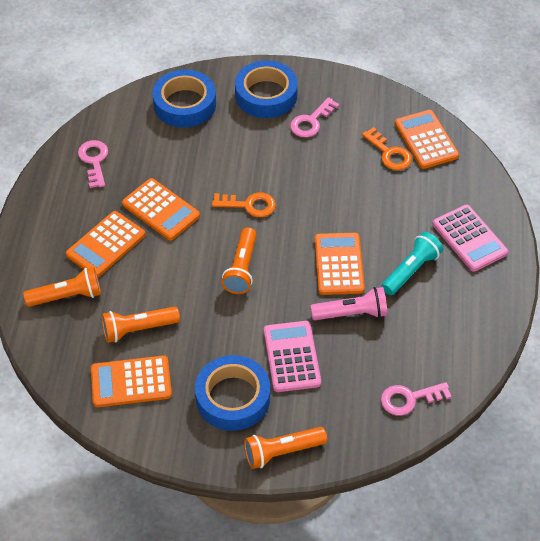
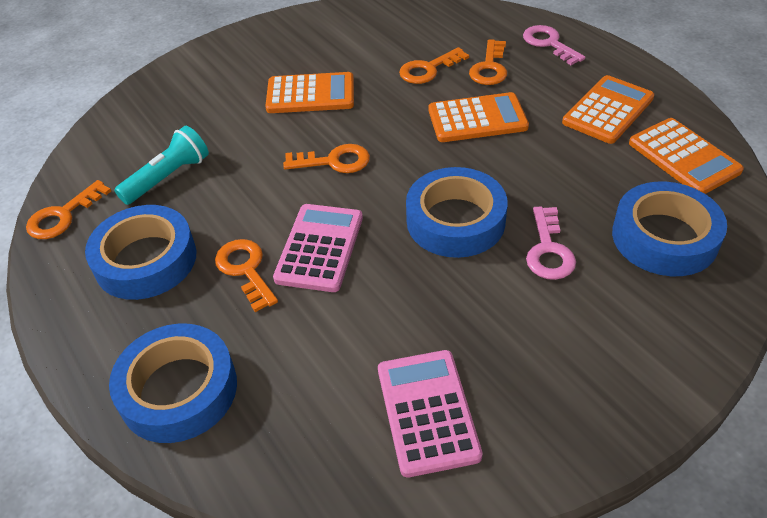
blue tape: [152,69,216,128] [195,355,270,431] [235,61,298,118] = 3 -> [85,205,196,300] [109,324,237,443] [406,167,508,258] [612,181,727,276] = 4
orange calculator: [66,211,145,278] [91,355,172,407] [122,178,200,240] [315,233,365,295] [395,110,459,169] = 5 -> [265,72,354,113] [429,92,529,142] [562,75,654,144] [629,118,744,194] = 4
orange flashlight: [23,267,101,307] [102,307,180,343] [222,227,257,294] [244,427,327,469] = 4 -> none = 0
orange key: [212,192,276,217] [362,127,412,170] = 2 -> [26,180,111,239] [215,239,278,312] [283,144,370,173] [399,47,469,84] [469,39,507,85] = 5
pink flashlight: [310,287,388,320] = 1 -> none = 0
pink key: [78,140,108,188] [290,97,339,138] [381,382,452,416] = 3 -> [523,25,585,65] [526,206,576,280] = 2

